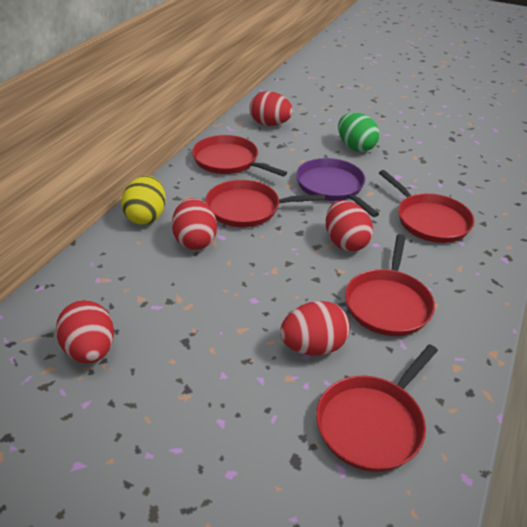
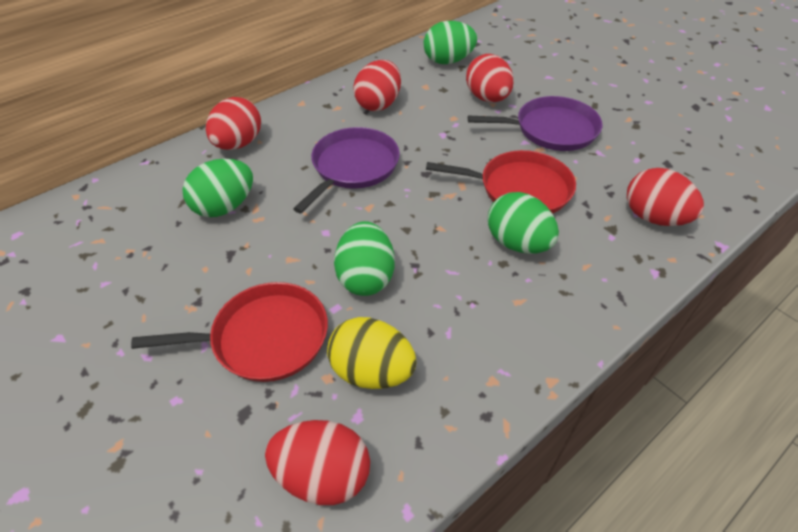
green egg: [338,113,379,152] = 1 -> [182,159,253,217] [334,221,395,296] [424,21,477,64] [488,192,559,254] = 4
purple pan: [296,158,379,217] = 1 -> [293,127,400,213] [468,96,602,151] = 2
red pan: [192,135,287,176] [205,180,325,227] [316,344,438,472] [345,234,435,336] [379,170,474,243] = 5 -> [131,282,328,382] [426,150,576,214] = 2

